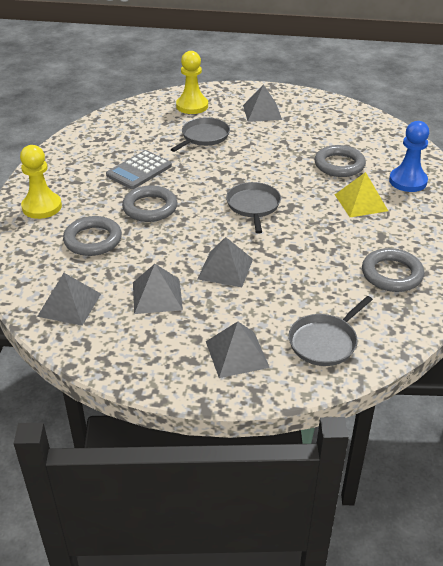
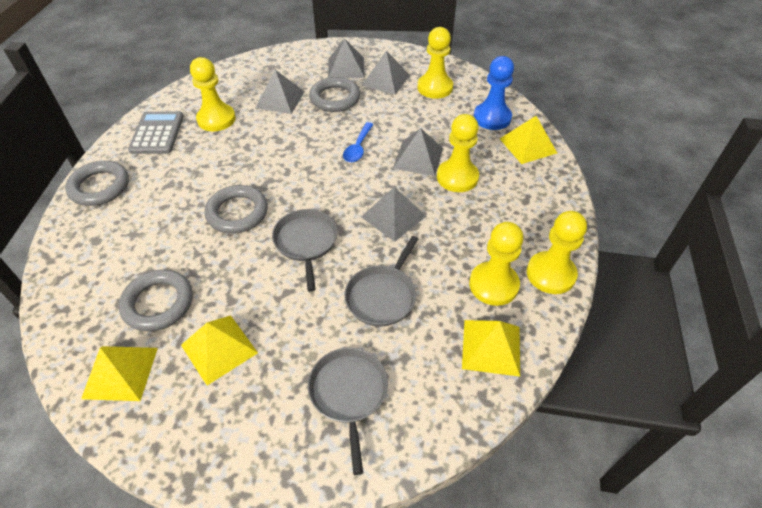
blue spoon: none = 0 -> [343,122,374,162] = 1
yellow pawn: [20,145,62,219] [176,51,208,114] = 2 -> [190,57,236,131] [417,27,453,99] [437,114,479,192] [469,222,523,306] [527,211,587,294] = 5
yellow pyramid: [335,172,388,217] = 1 -> [81,346,158,401] [181,315,258,385] [462,320,520,377] [500,116,557,164] = 4

